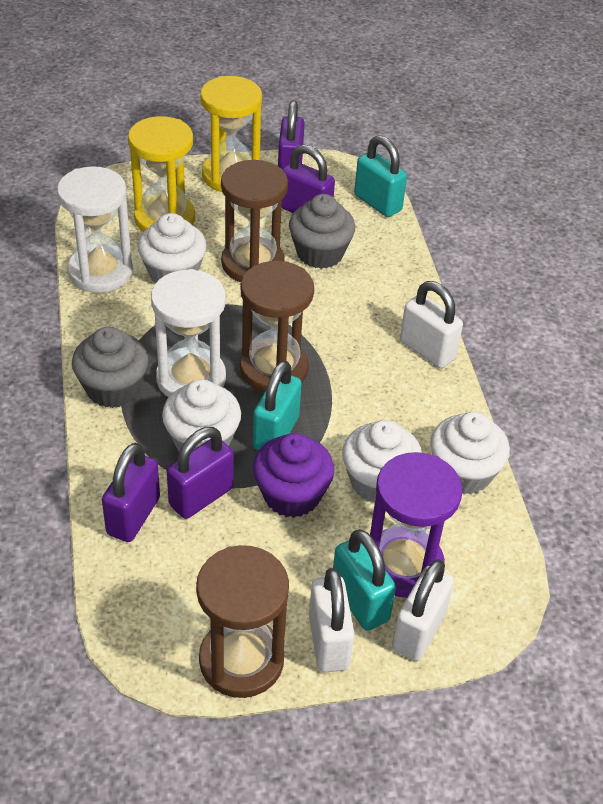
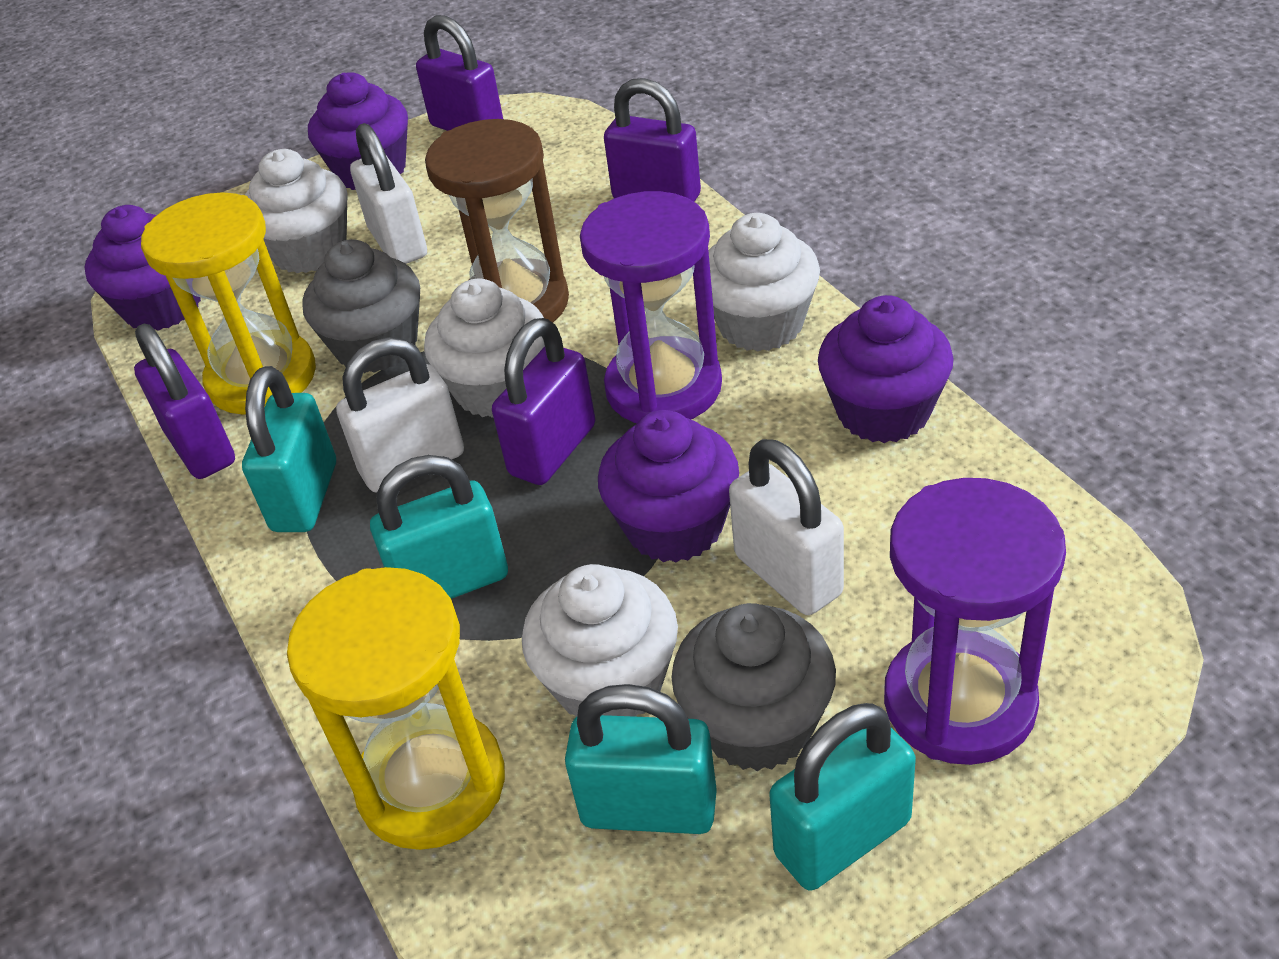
brown hourglass: [196,545,289,698] [221,160,288,282] [240,261,314,392] = 3 -> [425,119,569,323] = 1
purple cupcake: [253,433,334,518] = 1 -> [84,205,201,331] [308,72,408,190] [598,410,739,563] [818,295,954,443] = 4
purple hourglass: [370,452,462,598] = 1 -> [580,191,722,423] [884,478,1066,765] = 2
turquoise padlock: [253,360,302,450] [333,529,396,631] [354,135,407,217] = 3 -> [242,366,336,532] [370,455,508,599] [565,684,717,834] [769,703,916,891] = 4
white hourglass: [57,166,133,293] [151,269,226,397] = 2 -> none = 0

